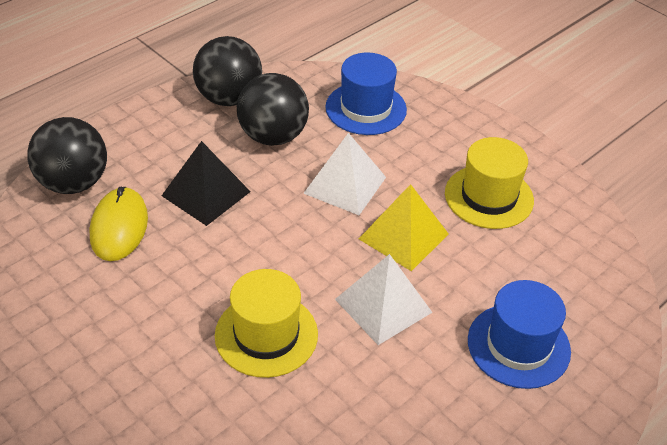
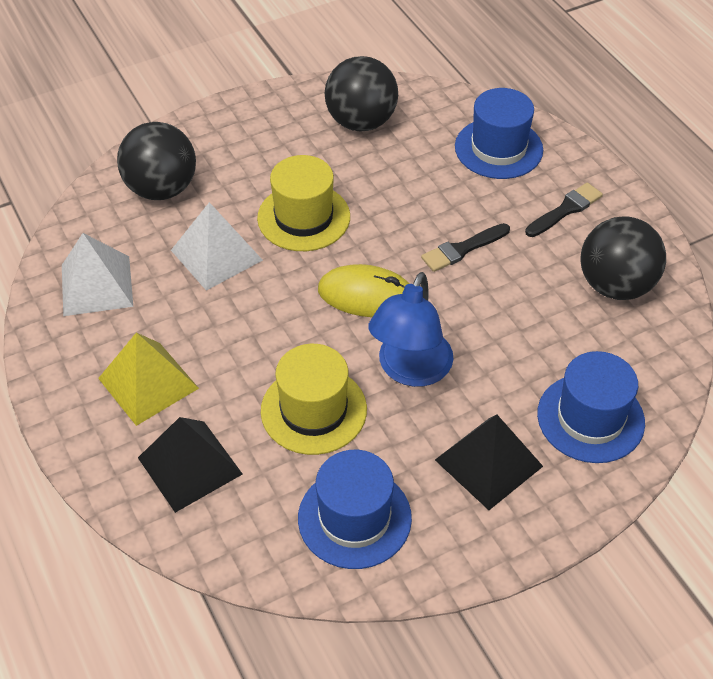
black brush: none = 0 -> [421,223,510,272] [525,182,603,237] = 2
black pyramid: [162,141,251,226] = 1 -> [138,417,242,513] [435,415,543,510] = 2
blue hat: [325,53,407,135] [468,280,571,389] = 2 -> [298,450,412,569] [455,88,543,179] [537,351,645,463] = 3
blue lamp: none = 0 -> [368,272,453,387] = 1

